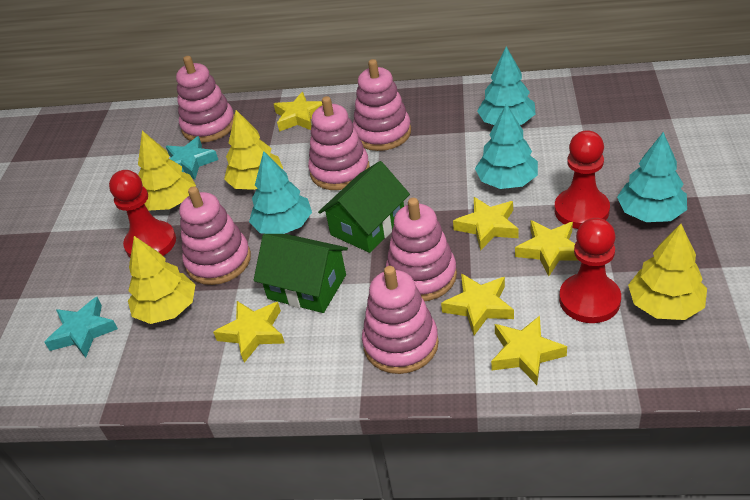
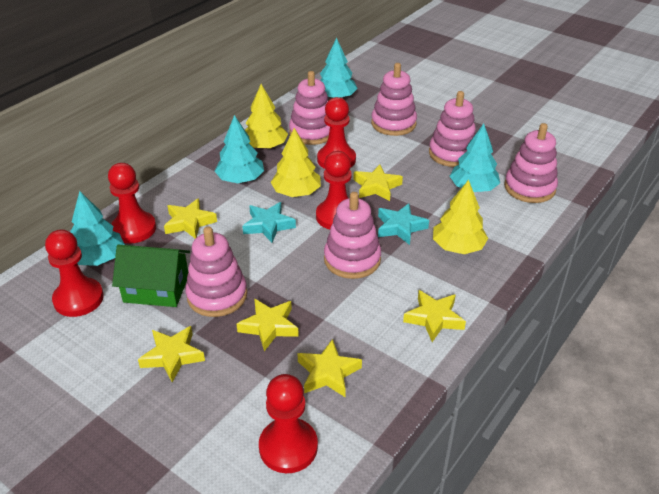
green house: [254,234,348,313] [318,161,410,253] = 2 -> [112,245,190,307] = 1
red pawn: [109,170,176,257] [554,130,610,229] [559,218,621,323] = 3 -> [45,229,104,317] [108,163,156,244] [259,374,318,473] [316,151,352,229] [317,97,356,169] = 5
yellow tree: [128,236,195,324] [138,131,196,210] [224,110,283,190] [628,224,707,320] = 4 -> [245,84,288,149] [271,128,321,197] [433,180,488,254] = 3

